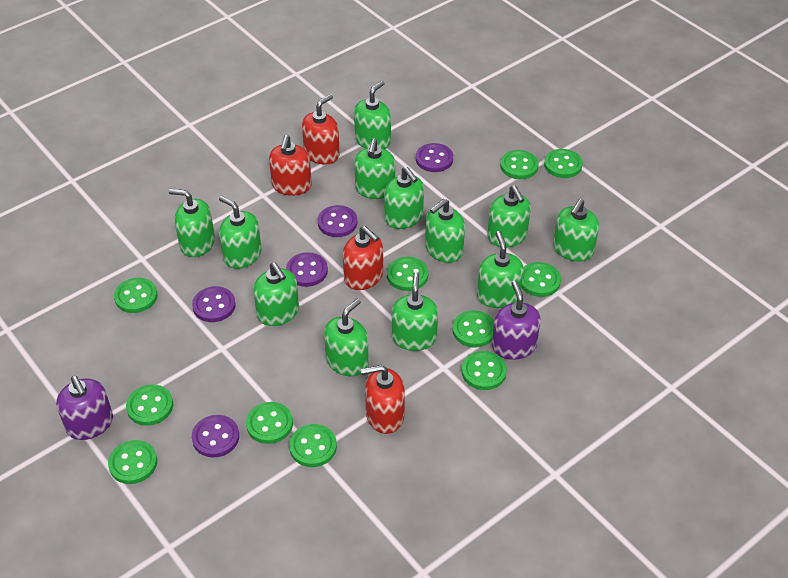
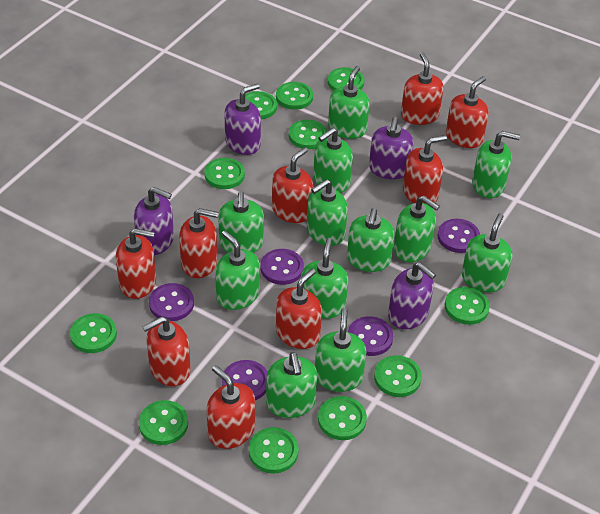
purple soap dispenser: [56,376,113,440] [492,281,541,360] = 2 -> [134,187,174,255] [225,83,261,155] [369,117,414,179] [388,262,436,329] = 4
red soap dispenser: [269,135,312,196] [302,94,340,164] [343,226,383,290] [361,365,405,434] = 4 -> [116,228,156,299] [142,316,191,386] [179,208,219,278] [207,365,255,449] [272,147,313,223] [276,268,322,349] [401,52,444,125] [403,135,447,203] [446,76,489,148] = 9

